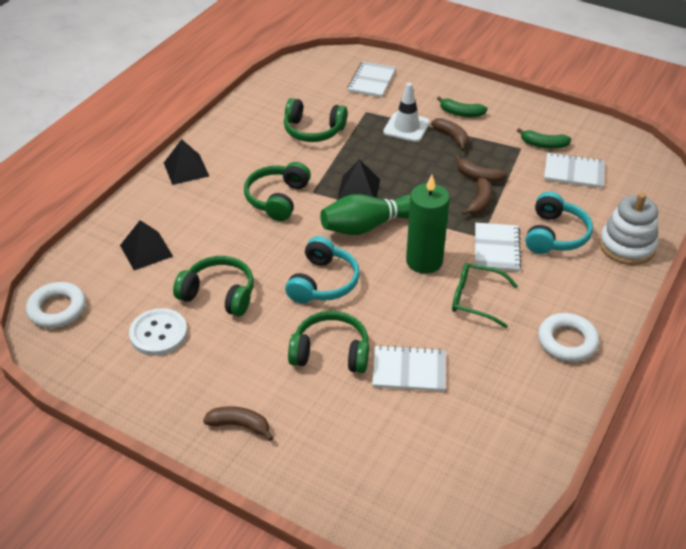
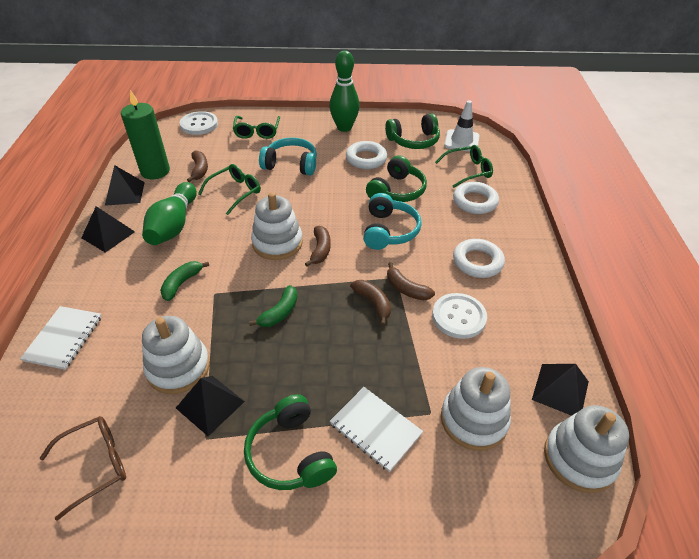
black pyramid: [120,220,173,270] [164,139,209,185] [337,159,380,200] = 3 -> [81,206,135,253] [105,165,145,206] [176,376,245,436] [532,364,589,416] = 4
brown glasses: none = 0 -> [40,416,126,521] = 1
green bowling pin: [320,194,410,235] = 1 -> [142,182,197,245] [329,50,360,132] = 2
green glasses: [452,263,518,328] = 1 -> [198,164,261,215] [233,116,280,139] [435,145,493,188] = 3
green headphones: [173,256,254,317] [244,162,311,221] [284,98,347,142] [288,311,369,373] = 4 -> [244,394,337,490] [366,155,427,202] [385,113,440,149] = 3
white button: [129,308,188,356] = 1 -> [180,111,218,135] [432,293,487,339] = 2
white notebook: [347,61,396,98] [372,345,446,392] [475,223,522,272] [544,153,605,188] = 4 -> [20,306,102,370] [330,387,423,472] = 2
white ring: [26,282,86,328] [538,313,599,362] = 2 -> [346,141,387,169] [453,182,499,214] [453,239,505,278] = 3
white stacking toy: [599,193,658,265] = 1 -> [142,316,210,394] [251,192,303,260] [441,367,511,451] [544,405,629,493] = 4

